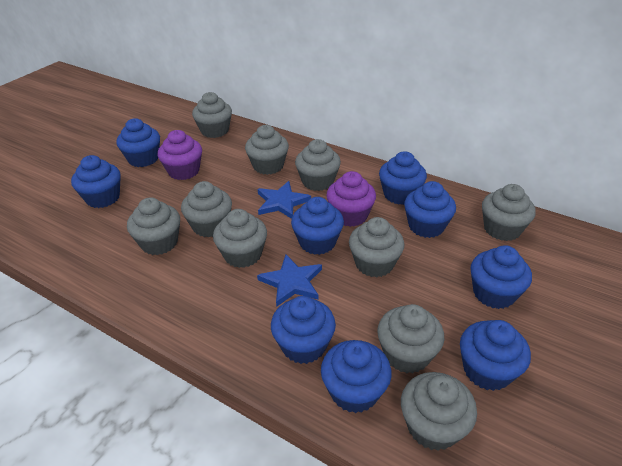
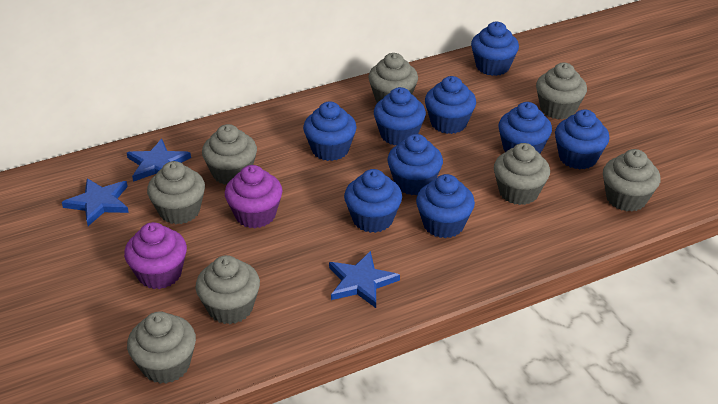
blue star: [257,254,322,307] [258,181,311,219] = 2 -> [62,178,129,226] [127,139,191,182] [329,251,400,308] = 3
grey cupcake: [127,197,180,255] [181,181,232,237] [192,92,232,138] [213,209,267,268] [245,125,289,175] [295,139,341,191] [349,217,404,277] [377,304,444,373] [401,372,477,451] [482,184,536,241] = 10 -> [127,311,196,384] [147,161,205,224] [195,255,260,324] [202,124,257,185] [368,53,418,103] [494,143,550,205] [536,62,587,119] [603,149,661,212] = 8

